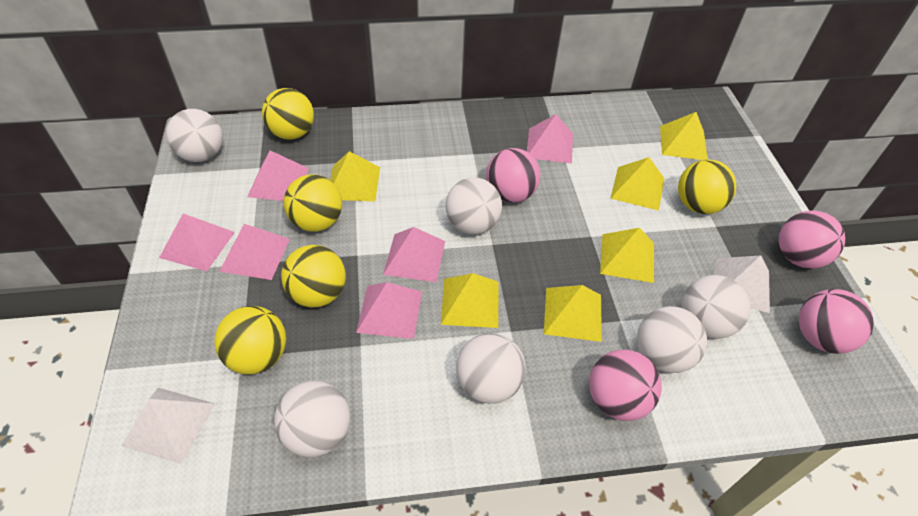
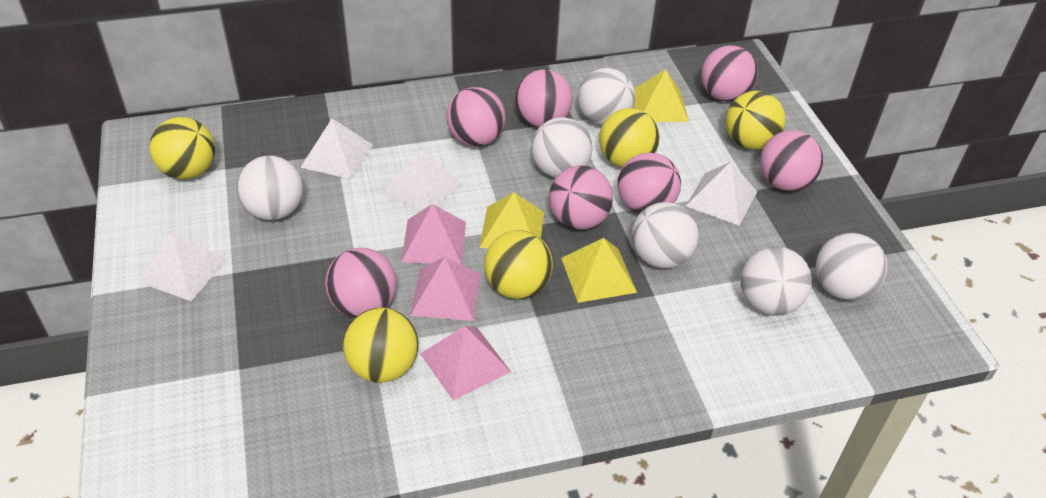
pink ball: [486,148,540,203] [589,349,662,421] [779,211,845,269] [799,289,874,354] = 4 -> [325,248,397,318] [446,87,506,147] [515,70,573,127] [549,165,613,230] [618,153,681,214] [701,45,758,102] [760,130,823,191] = 7
pink pyramid: [159,213,235,271] [219,224,290,280] [247,150,309,201] [356,282,422,339] [383,227,445,282] [527,114,573,164] = 6 -> [401,204,466,265] [410,257,481,321] [420,326,511,400] = 3
white pyramid: [122,388,215,464] [714,255,770,313] = 2 -> [138,232,227,301] [300,119,373,179] [383,150,462,211] [686,162,757,226] = 4
yellow pyramid: [330,151,380,201] [441,273,499,328] [544,285,602,342] [600,228,654,283] [610,157,664,211] [660,112,708,160] = 6 -> [479,192,544,249] [561,238,637,303] [634,69,689,122] = 3

